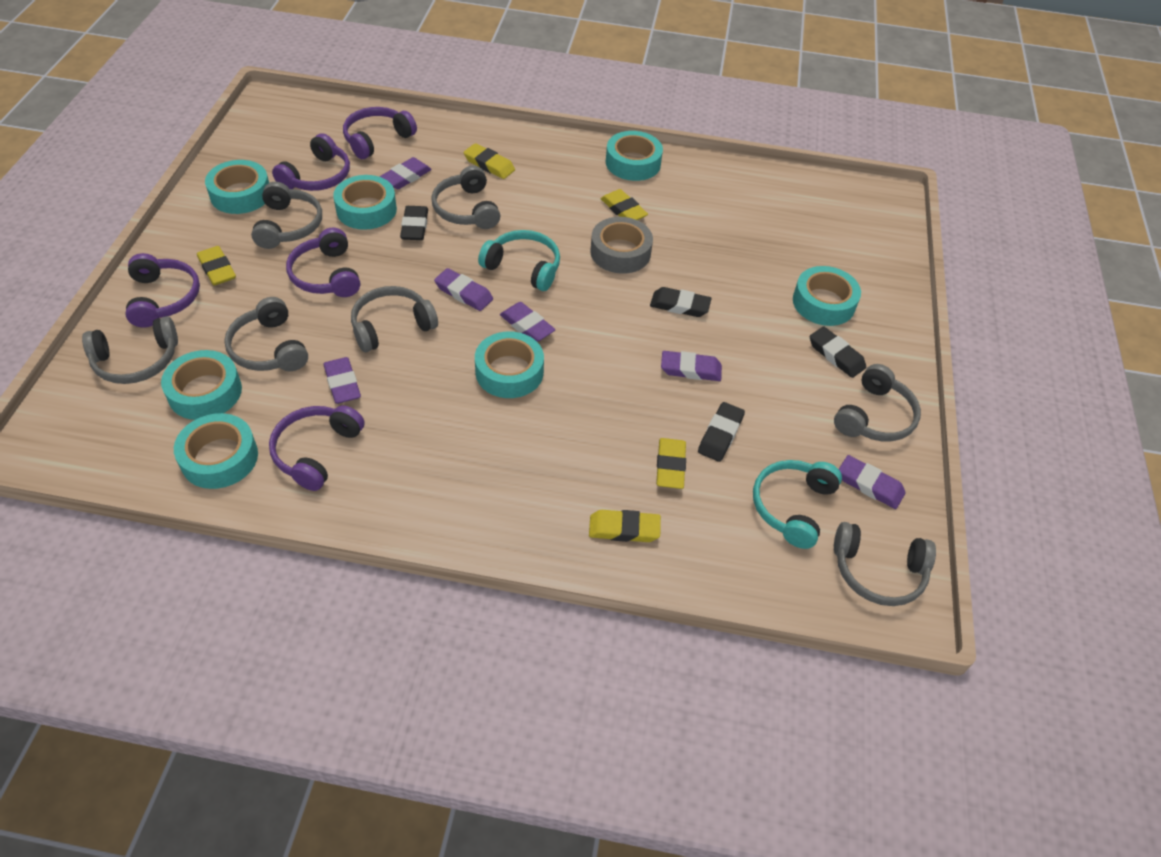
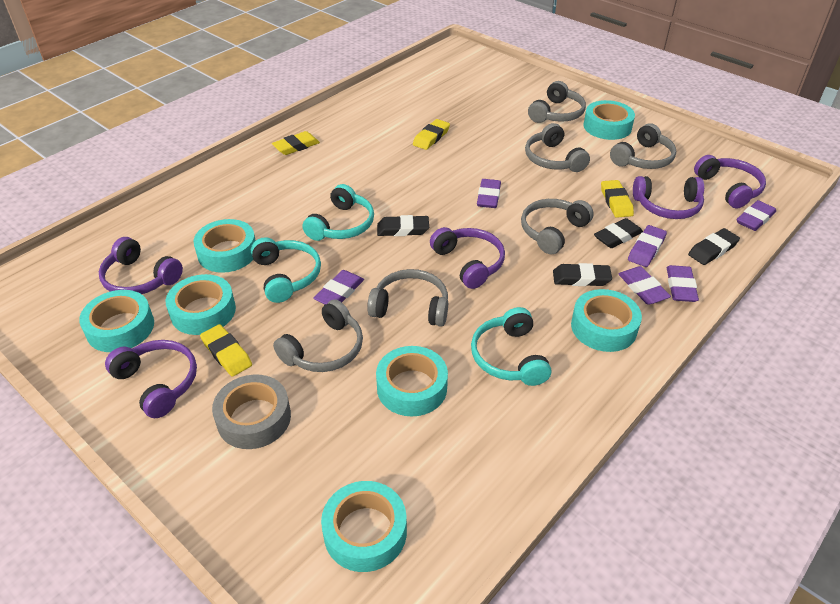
grey headphones: [82,316,178,384] [224,297,308,371] [251,182,322,249] [351,286,438,352] [431,166,500,229] [834,364,921,441] [834,522,936,606] = 7 -> [273,299,363,372] [367,269,448,326] [521,199,594,254] [525,123,590,172] [528,81,586,123] [610,123,676,169] = 6
turquoise headphones: [478,230,560,291] [753,460,842,549] = 2 -> [251,237,321,303] [302,184,374,241] [471,307,551,386] = 3
yellow eraser: [197,246,236,285] [464,143,515,179] [589,510,661,542] [600,189,648,220] [656,438,686,489] = 5 -> [200,324,252,377] [272,131,320,155] [413,119,450,150] [601,180,634,218] = 4

